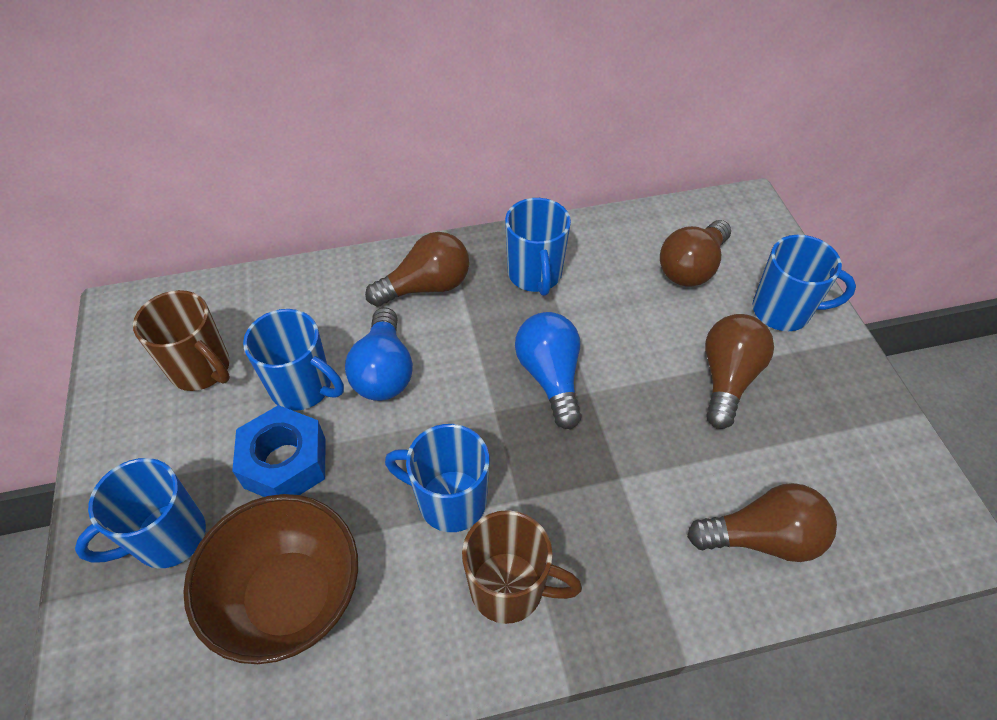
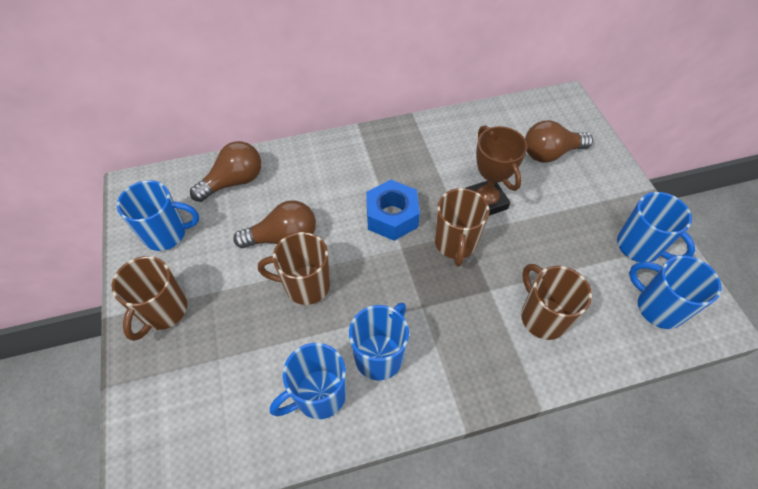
blue light bulb: [345,307,413,401] [515,312,581,429] = 2 -> none = 0
brown bowl: [183,494,358,664] = 1 -> none = 0
brown light bulb: [365,232,469,307] [660,220,731,287] [687,483,837,562] [705,314,774,429] = 4 -> [190,141,261,202] [233,200,316,248] [525,120,593,162] = 3
brown mug: [133,290,230,391] [462,510,582,624] = 2 -> [112,256,187,341] [258,232,330,305] [434,188,490,267] [521,264,592,340] = 4
brown trophy: none = 0 -> [465,125,527,216] = 1

